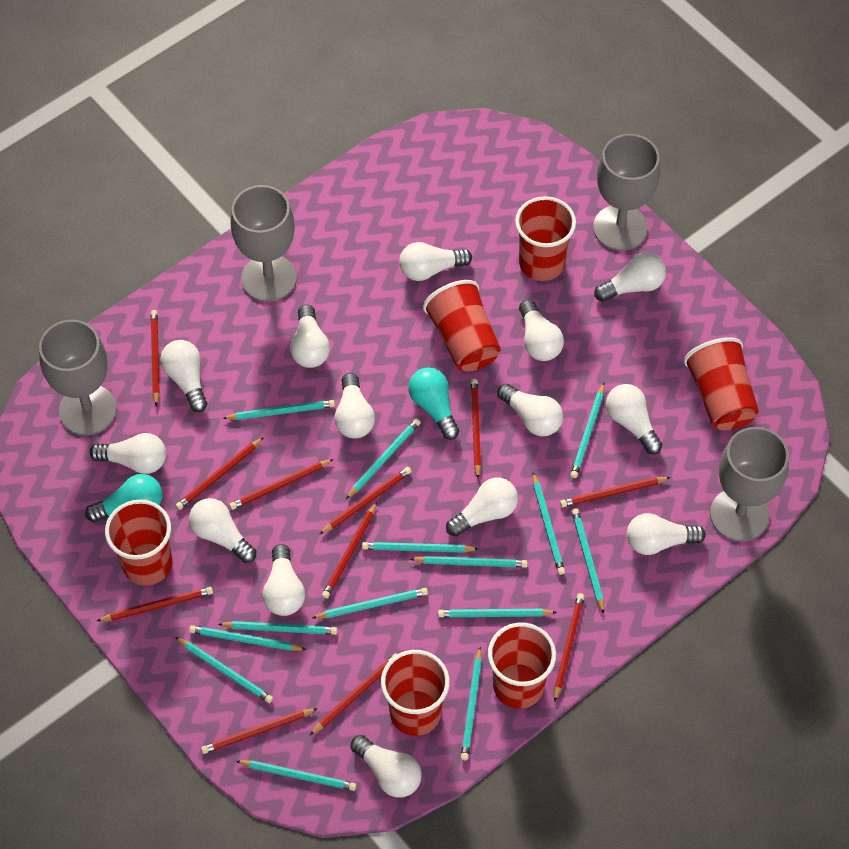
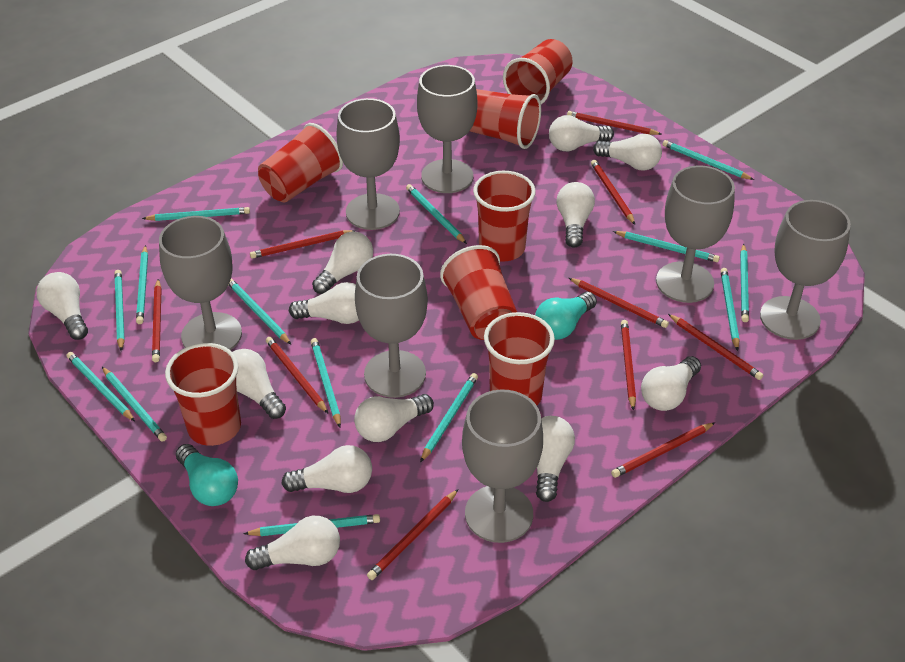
grey goblet: [39,320,117,435] [230,185,297,302] [593,134,660,251] [710,427,789,541] = 4 -> [159,216,242,350] [336,98,400,230] [355,254,428,398] [417,65,477,193] [462,390,543,543] [656,166,735,303] [760,200,851,340] = 7
red cup: [105,500,172,586] [381,650,450,736] [423,280,501,372] [488,622,556,709] [515,196,576,281] [684,337,759,430] = 6 -> [165,343,241,446] [258,123,343,203] [440,245,517,340] [470,89,541,149] [473,171,536,262] [484,312,555,405] [503,39,573,104] = 7
red pencil: [97,587,213,621] [151,310,160,406] [176,437,264,510] [201,708,318,754] [229,459,334,510] [310,653,397,735] [320,467,411,534] [322,502,377,599] [471,379,481,478] [554,593,585,702] [560,477,671,507] = 11 -> [152,279,161,362] [250,230,356,259] [266,337,328,413] [367,489,459,580] [567,111,662,135] [569,278,669,328] [591,160,635,224] [611,422,715,478] [621,320,636,411] [668,314,763,380] = 10
white light bulb: [90,433,166,474] [160,340,207,412] [189,498,256,563] [262,544,305,616] [290,304,330,368] [334,373,375,438] [351,735,422,798] [399,242,472,281] [446,478,518,537] [497,384,563,436] [519,299,564,361] [594,252,666,302] [606,384,662,454] [627,513,706,555] = 14 -> [37,272,88,340] [233,349,286,419] [245,516,340,570] [281,445,372,493] [289,282,359,324] [312,232,373,294] [354,394,434,442] [536,416,575,502] [549,115,614,151] [556,182,595,248] [593,134,662,170] [641,356,701,411] = 12

